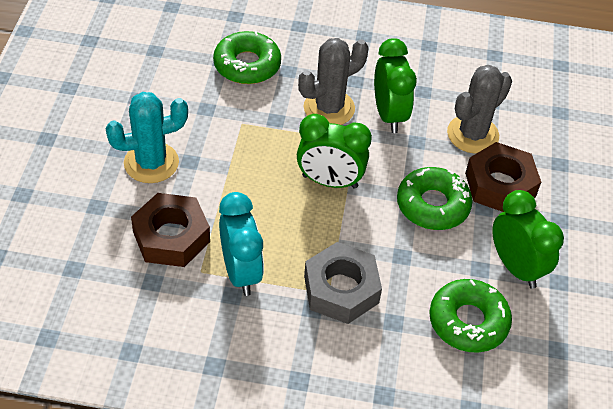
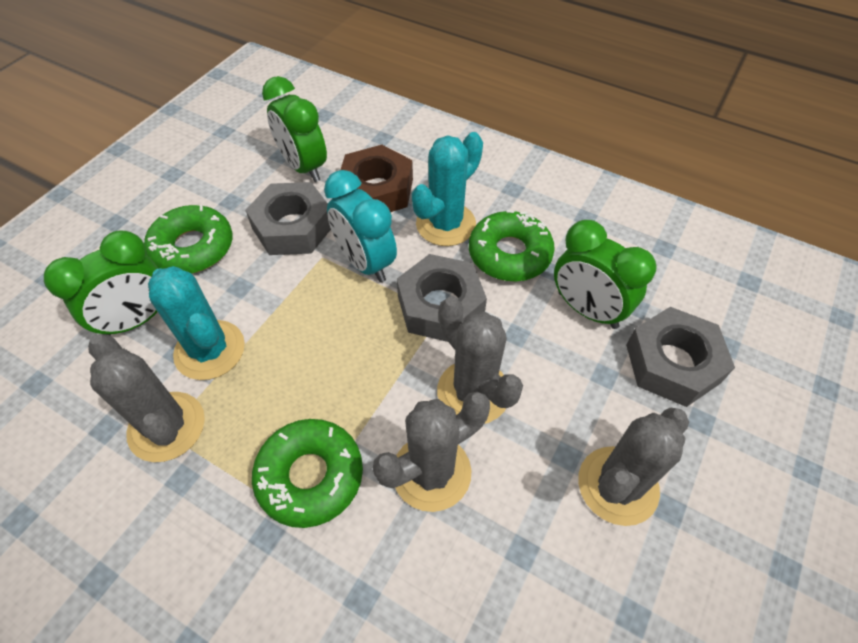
brown nut: [131,193,210,267] [465,142,541,212] = 2 -> [340,145,413,212] = 1
grey cactus: [298,38,369,125] [447,65,512,154] = 2 -> [88,334,205,462] [373,392,490,512] [437,297,523,424] [578,407,689,526] = 4
grey nut: [304,242,382,324] = 1 -> [245,182,331,255] [397,254,487,342] [626,307,735,407] = 3
turquoise cactus: [105,92,188,183] = 1 -> [148,266,245,380] [412,132,483,246] = 2

